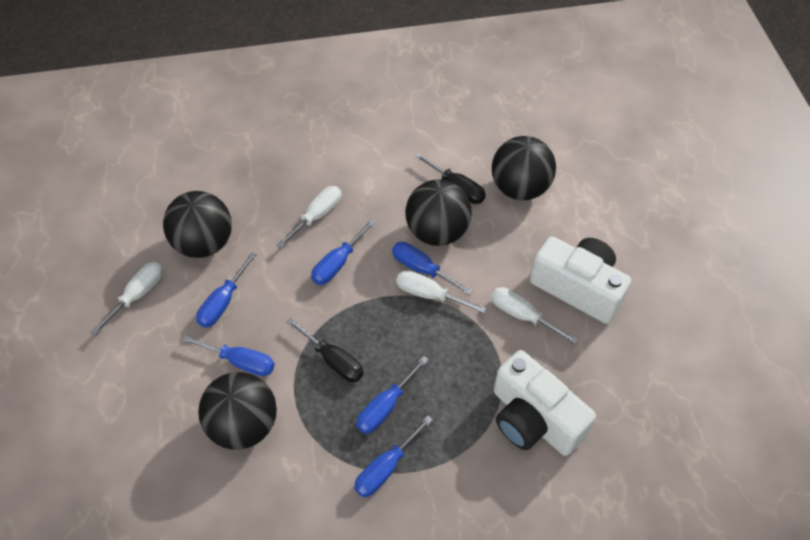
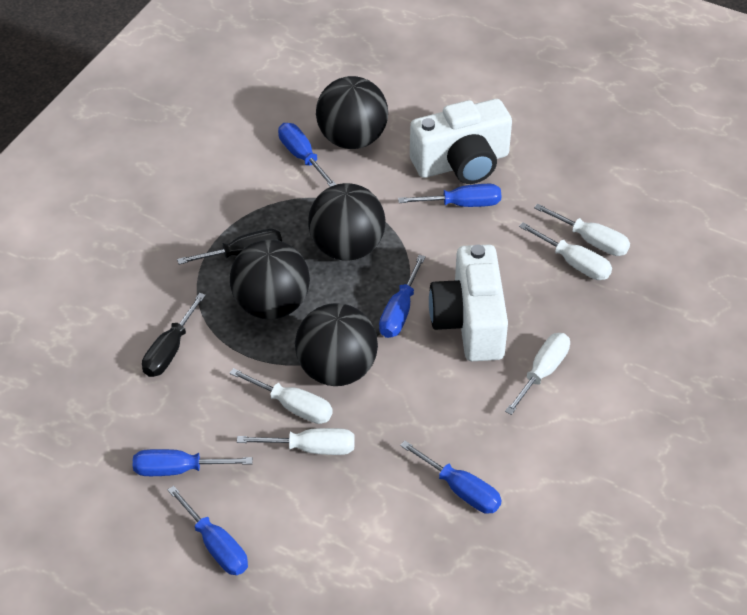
white screwdriver: [91,262,163,335] [277,186,341,248] [396,270,486,313] [491,287,578,344] = 4 -> [229,368,333,424] [237,428,355,455] [505,333,570,415] [519,222,612,280] [534,204,630,256] = 5

